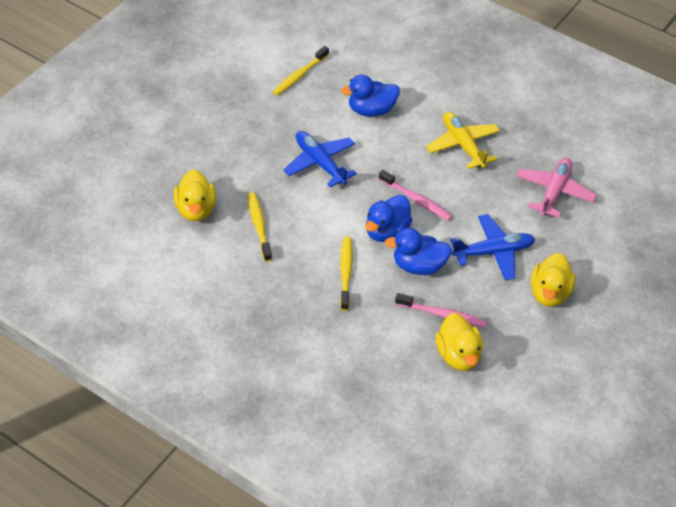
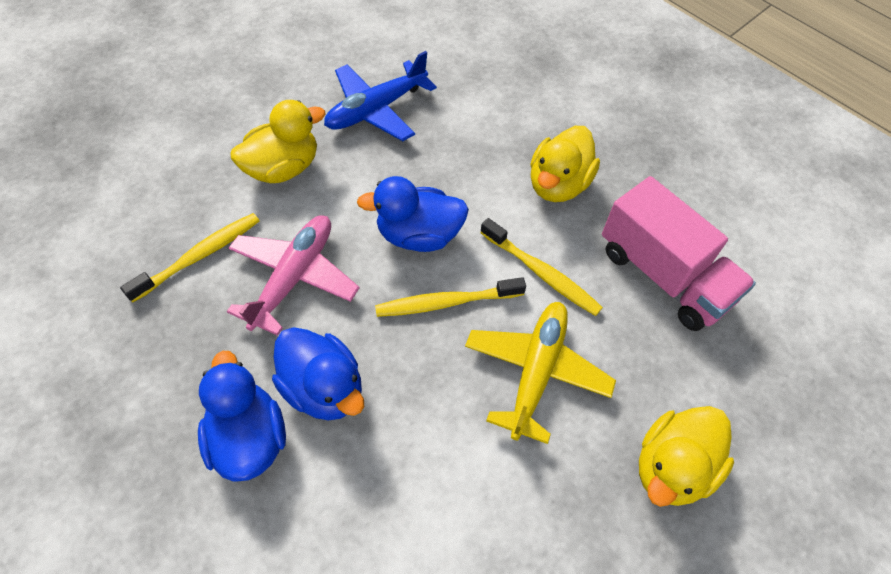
blue plane: [283,131,357,187] [450,214,535,280] = 2 -> [324,51,437,141] = 1
pink toothbrush: [379,170,452,221] [395,293,487,328] = 2 -> none = 0
pink truck: none = 0 -> [602,176,756,331] = 1

